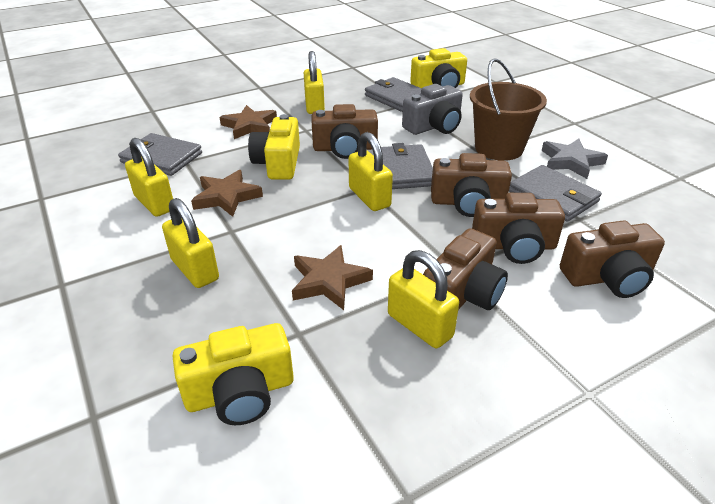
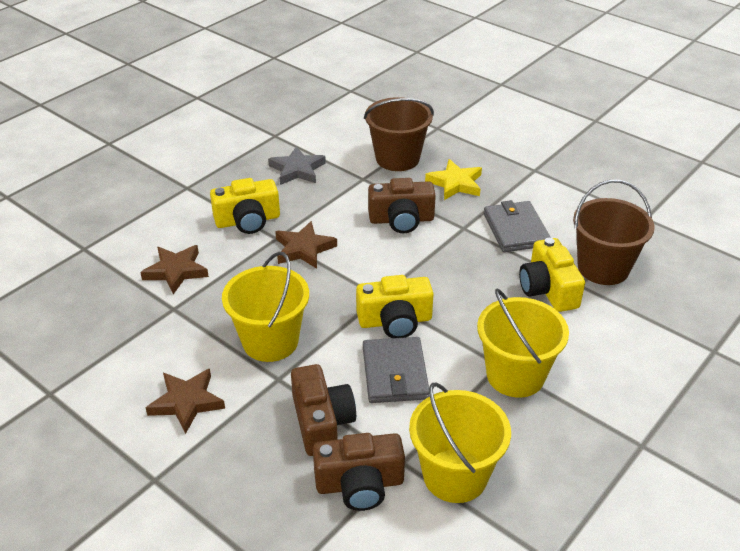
brown bucket: [470,58,547,161] = 1 -> [364,97,434,171] [573,180,655,285] = 2
brown camera: [312,104,378,159] [423,228,508,310] [431,153,512,217] [472,193,565,264] [560,220,665,298] = 5 -> [291,364,356,456] [313,433,405,511] [368,178,436,233] = 3
grey camera: [402,84,463,135] = 1 -> none = 0
grey wallet: [118,133,202,176] [365,77,422,112] [381,143,433,189] [509,165,602,222] = 4 -> [363,337,429,403] [483,200,551,252] = 2
yellow bucket: none = 0 -> [222,252,309,362] [409,382,511,503] [477,289,569,398] = 3
yellow padlock: [125,138,173,217] [162,198,219,288] [304,51,325,114] [348,132,393,211] [388,250,459,348] = 5 -> none = 0
yellow star: none = 0 -> [425,159,482,200] = 1

